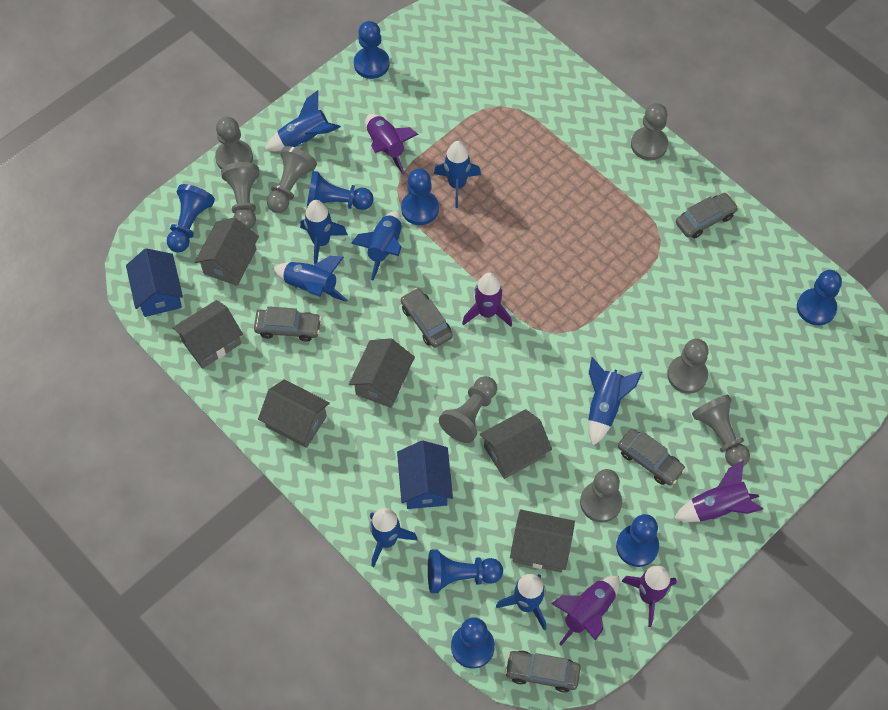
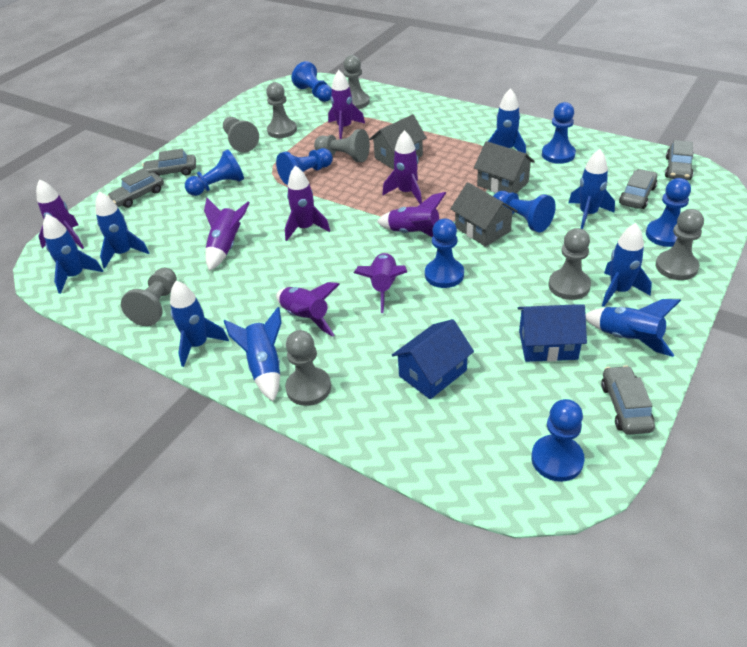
grey house: [173,300,243,369] [195,218,259,286] [258,380,330,448] [349,338,415,408] [480,409,552,479] [510,509,575,572] = 6 -> [369,114,427,170] [450,182,518,247] [474,141,535,194] = 3
purple rocket: [366,114,418,175] [462,273,512,327] [551,576,620,645] [621,566,677,627] [674,460,764,522] = 5 -> [36,179,84,249] [204,198,250,271] [276,282,340,336] [285,166,330,241] [328,70,365,139] [354,253,407,313] [377,192,446,237] [382,130,422,204] = 8

